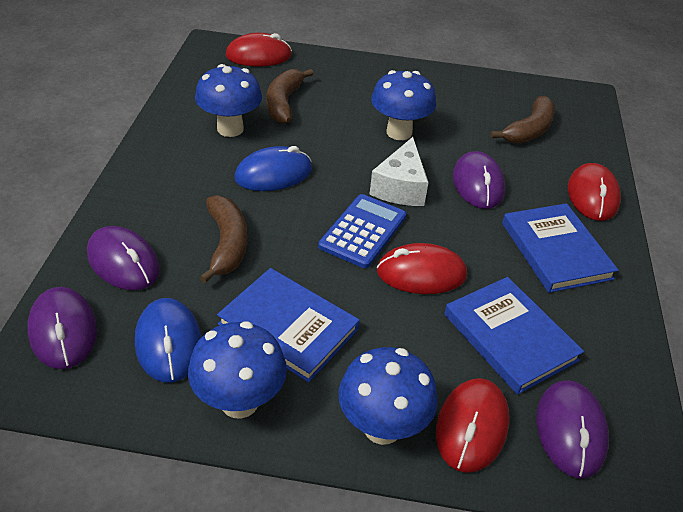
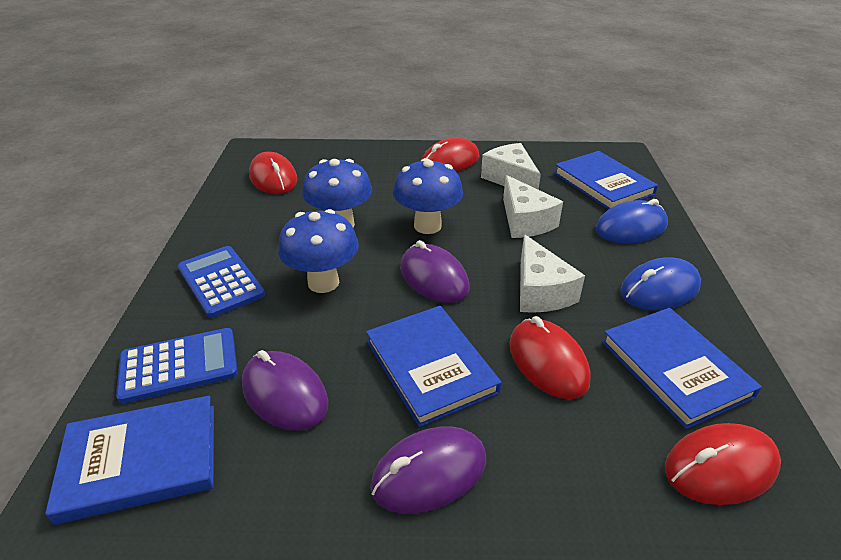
blue book: [217,268,360,383] [444,277,584,395] [502,203,619,293] = 3 -> [45,396,214,525] [366,306,502,427] [554,151,658,209] [602,308,762,429] = 4
blue calculator: [318,194,406,268] = 1 -> [116,328,238,404] [178,246,265,318] = 2
blue mushroom: [188,321,287,419] [195,64,262,137] [338,347,438,445] [371,70,436,140] = 4 -> [278,209,359,293] [302,159,372,228] [393,158,463,234] = 3
brown banana: [199,195,247,283] [267,69,314,124] [490,96,555,144] = 3 -> none = 0
purple mouse: [27,287,97,369] [87,226,160,290] [453,151,505,209] [536,380,609,479] = 4 -> [242,350,328,431] [370,426,486,514] [400,240,469,303] = 3
white cheese: [369,137,429,206] = 1 -> [481,143,541,190] [503,175,563,238] [520,234,585,313] = 3

